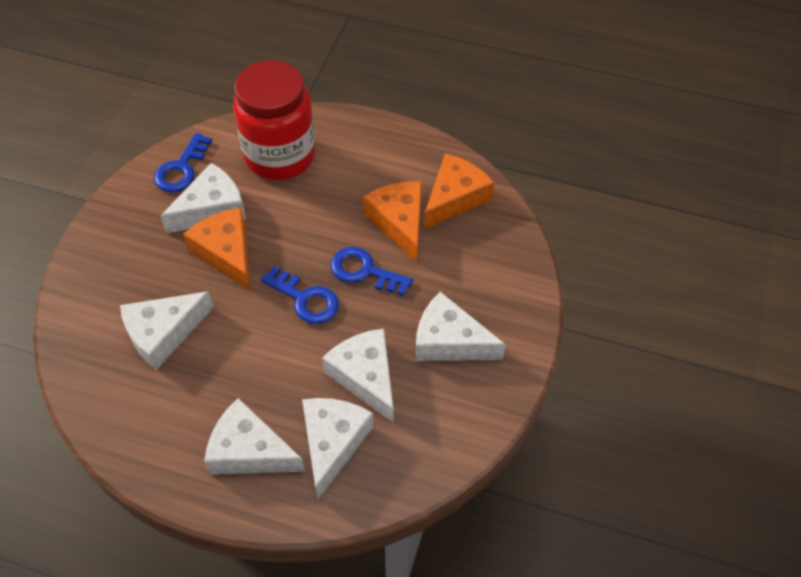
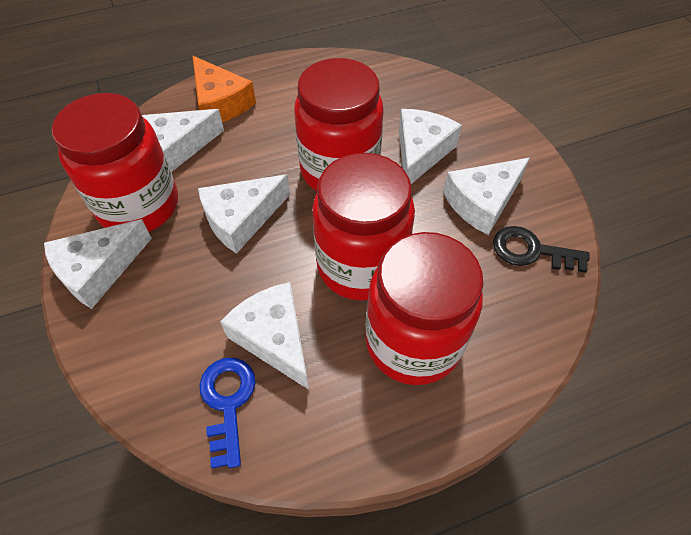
black key: none = 0 -> [493,226,590,273] = 1
blue key: [154,133,212,193] [261,266,339,324] [330,247,413,296] = 3 -> [199,358,256,468] = 1
orange cheese: [183,208,250,290] [363,181,422,262] [424,153,494,230] = 3 -> [192,56,256,122] = 1
red jar: [233,60,316,180] = 1 -> [52,93,178,232] [294,58,384,191] [312,153,415,301] [366,232,483,385] = 4

